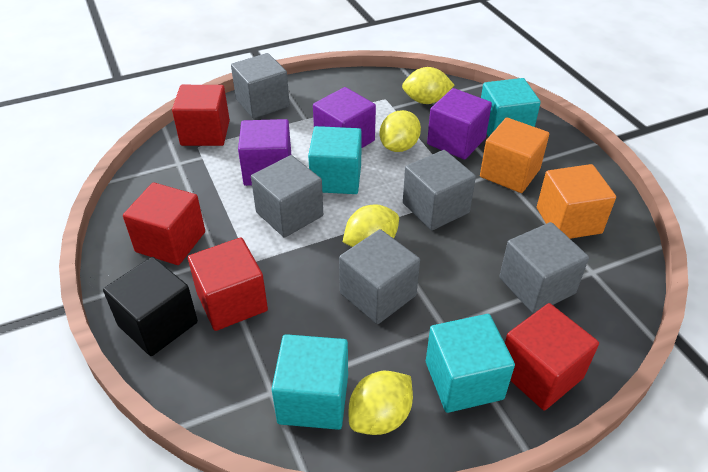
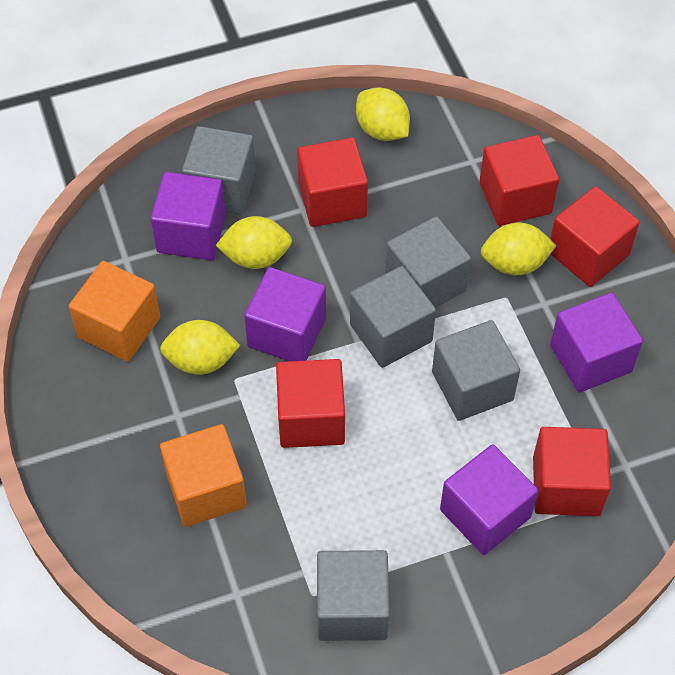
black cube: [103,257,198,356] = 1 -> none = 0
purple cube: [238,119,291,186] [313,87,376,149] [427,88,492,160] = 3 -> [151,172,226,260] [244,267,326,361] [440,444,538,555] [550,293,643,393] = 4
red cube: [123,182,205,265] [172,85,230,146] [188,237,268,331] [505,303,599,410] = 4 -> [276,359,345,448] [297,138,368,227] [479,135,559,226] [533,427,611,516] [550,186,640,287] = 5
turquoise cube: [272,334,348,430] [308,126,362,194] [426,314,515,413] [481,78,541,137] = 4 -> none = 0

